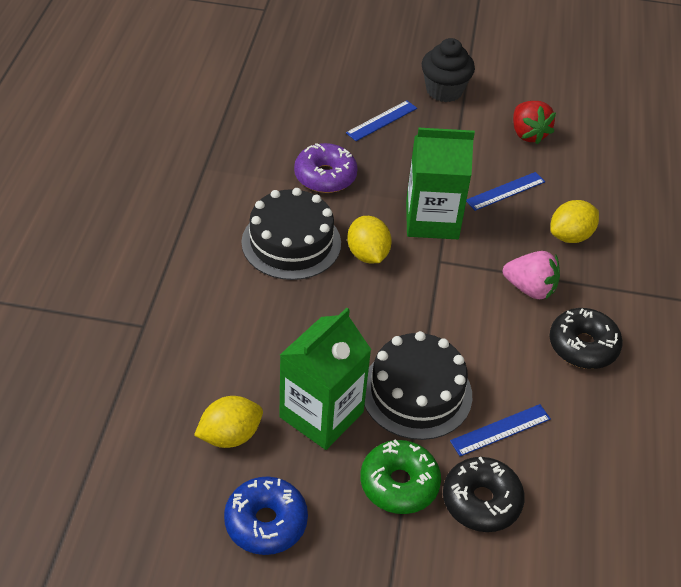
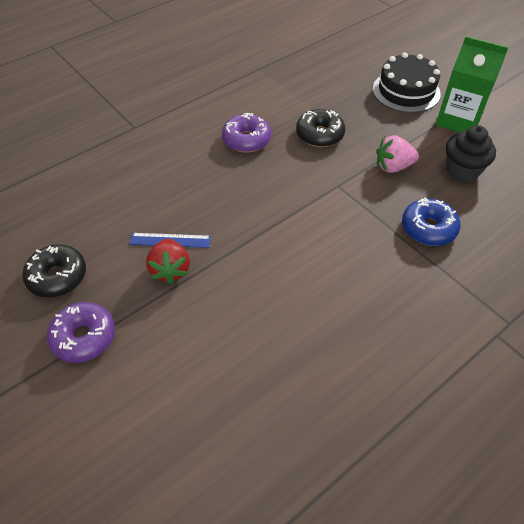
black cake: [241,188,341,280] [364,331,472,440] = 2 -> [373,53,441,113] = 1
blue ruler: [346,100,417,141] [450,404,551,456] [466,172,545,211] = 3 -> [130,233,211,248] = 1
green carton: [279,308,371,450] [406,128,475,239] = 2 -> [436,36,508,133] = 1
green donut: [360,439,441,514] = 1 -> none = 0
purple donut: [294,143,358,193] = 1 -> [47,302,115,363] [222,113,271,153] = 2
yellow lemon: [194,396,263,448] [347,216,392,264] [550,200,599,243] = 3 -> none = 0

